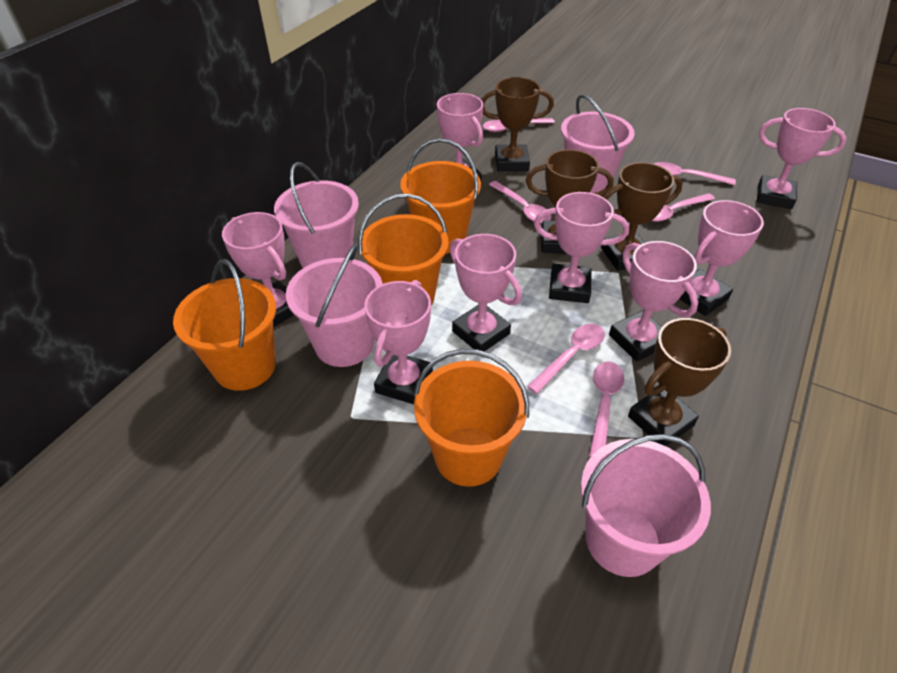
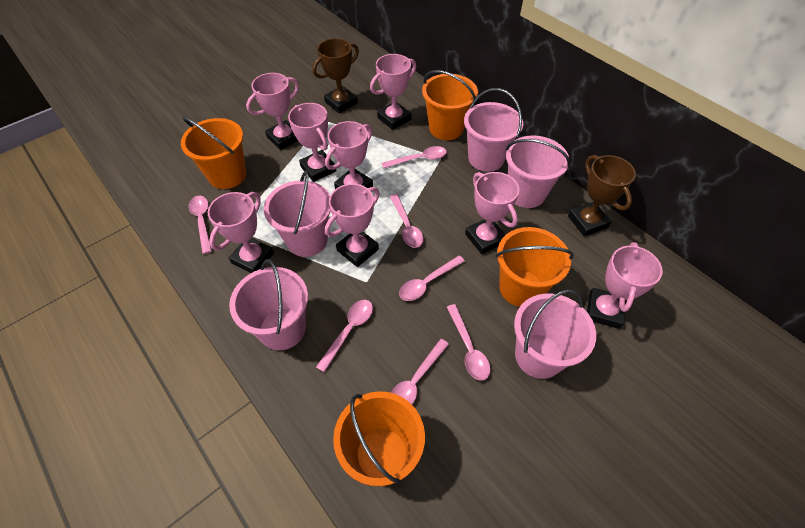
brown trophy: [481,77,554,171] [526,149,613,254] [601,162,683,271] [628,318,731,446] = 4 -> [313,38,359,113] [568,155,636,236] = 2
pink bucket: [274,162,359,268] [286,244,383,367] [561,94,635,193] [581,434,711,577] = 4 -> [229,259,308,350] [264,170,331,257] [464,88,523,172] [506,135,571,208] [514,289,596,379] = 5
pink spoon: [483,118,555,132] [489,181,551,223] [527,324,605,394] [589,361,624,457] [652,193,715,222] [654,162,736,185] = 6 -> [189,196,212,254] [316,300,373,372] [382,146,447,169] [390,194,423,248] [391,339,449,404] [399,255,465,301] [447,304,491,381] = 7

